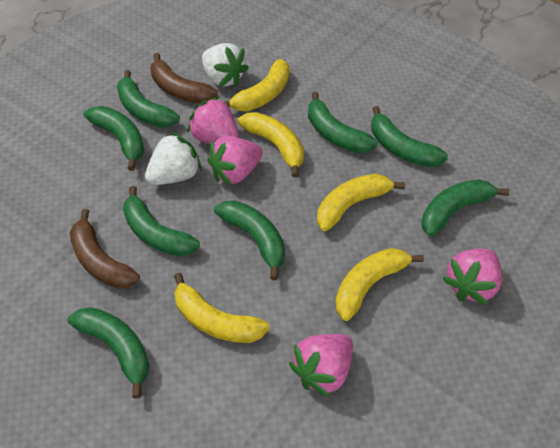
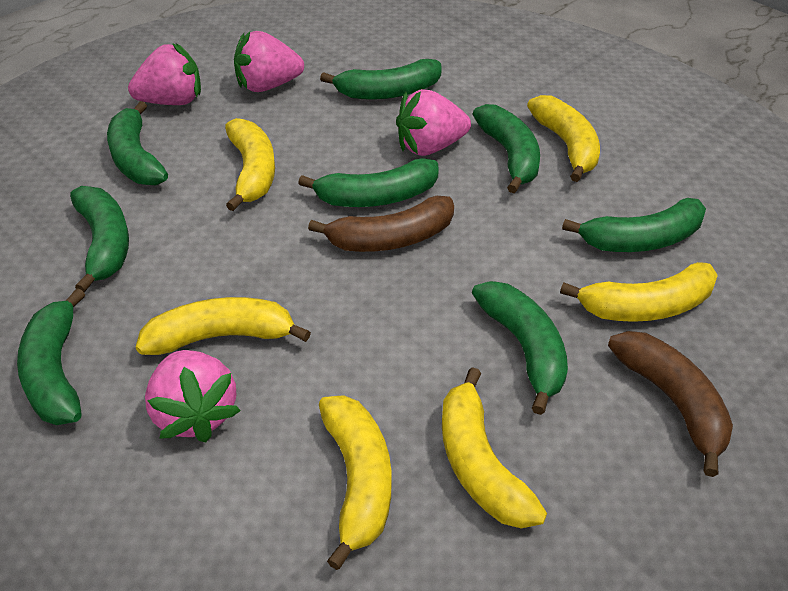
white strawberry: [145,132,202,185] [202,43,249,87] = 2 -> none = 0
yellow banana: [174,273,270,343] [224,59,290,111] [238,112,304,178] [317,174,405,231] [335,248,424,321] = 5 -> [136,297,311,355] [225,118,275,211] [319,395,391,570] [442,367,547,528] [527,95,600,182] [560,262,718,322] = 6

